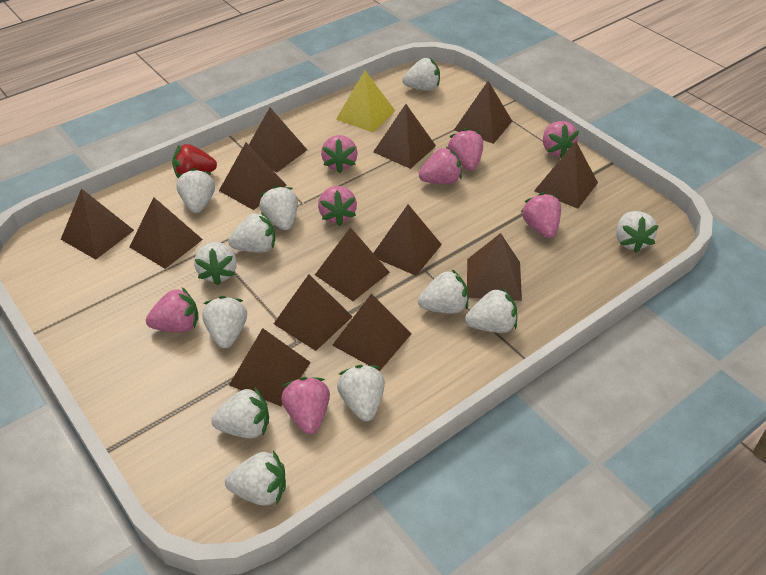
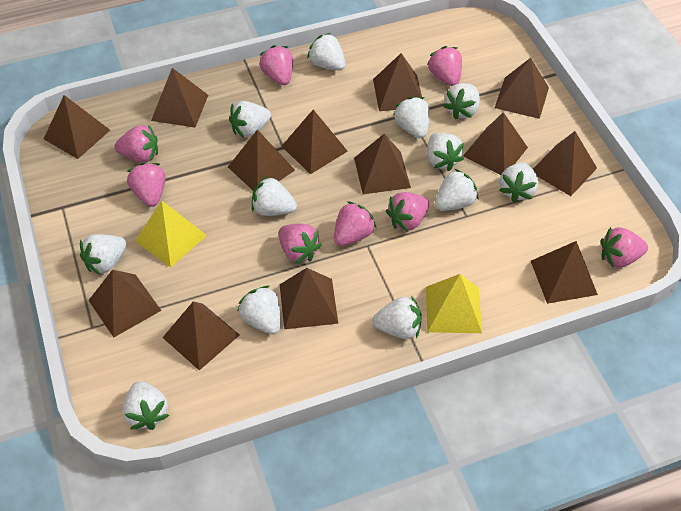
red strawberry: [172,144,217,179] = 1 -> none = 0
yellow pyramid: [336,71,395,132] = 1 -> [135,201,207,267] [426,274,482,333] = 2

